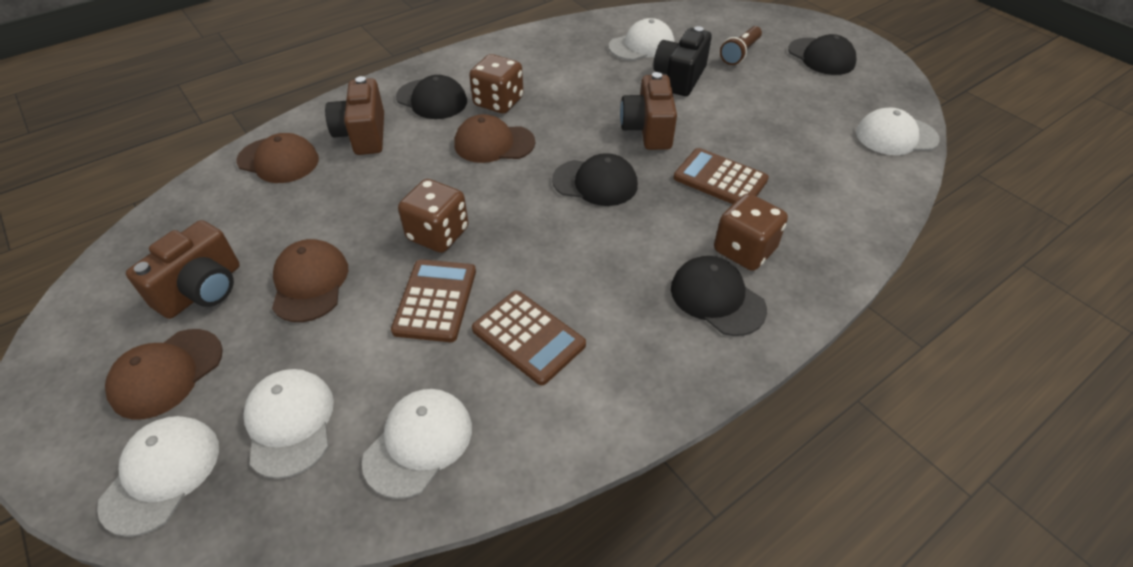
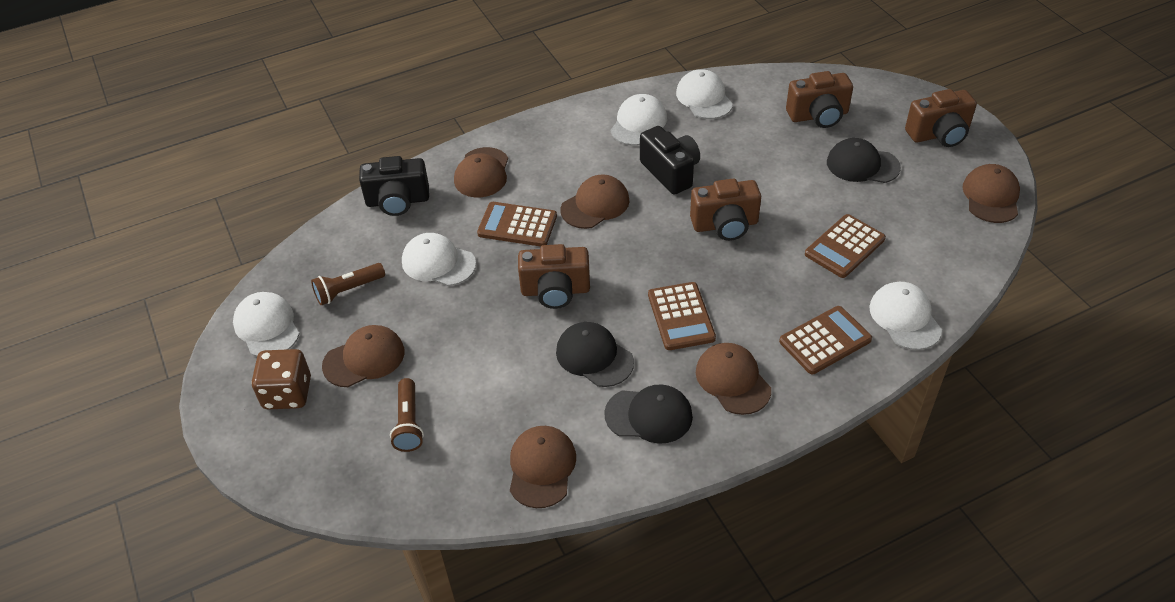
black camera: [653,26,712,96] = 1 -> [359,156,429,216] [640,126,700,195] = 2
black cap: [396,75,467,119] [552,153,638,206] [671,256,767,336] [788,34,857,75] = 4 -> [556,322,634,387] [604,384,693,444] [827,138,901,183] = 3
brown calculator: [391,259,476,342] [472,291,586,385] [673,148,769,204] = 3 -> [477,202,557,247] [648,282,716,350] [779,306,872,374] [805,214,886,278] = 4
brown camera: [126,220,240,319] [325,76,384,155] [620,72,677,150] = 3 -> [518,244,590,309] [690,179,761,241] [786,71,853,128] [905,89,977,147] = 4
brown cap: [105,329,223,420] [236,133,319,183] [272,239,348,322] [454,114,535,163] = 4 -> [322,325,404,387] [454,147,508,197] [510,426,576,508] [560,174,629,229] [696,343,771,415] [962,164,1020,223] = 6
brown dice: [398,179,468,253] [469,54,524,114] [714,193,788,271] = 3 -> [252,349,311,409] = 1
brown flashlight: [720,26,762,65] = 1 -> [311,263,385,305] [390,378,424,452] = 2

